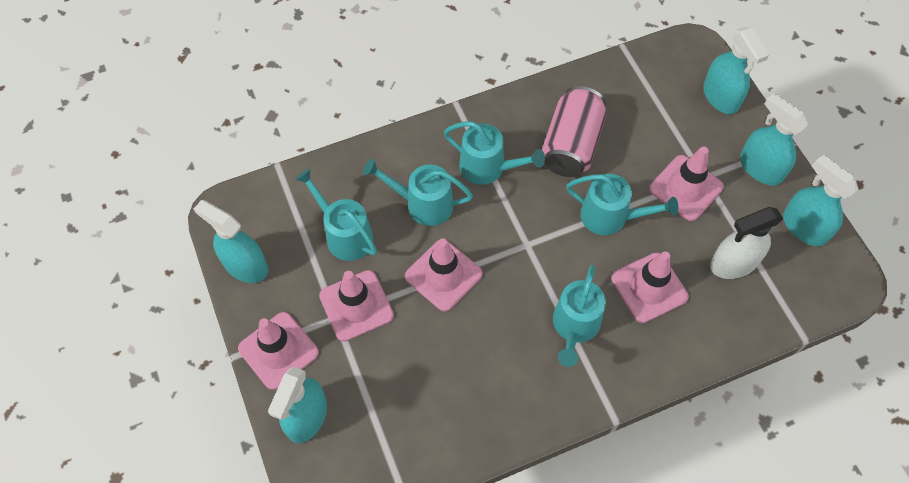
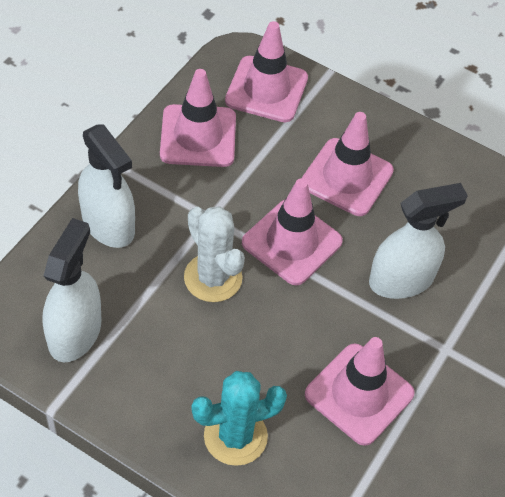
pink can: [542,86,607,177] = 1 -> none = 0
turquoise cactus: none = 0 -> [192,371,287,466] = 1
turquoise spray bottle: [194,200,268,283] [268,367,327,443] [703,27,769,114] [740,93,809,186] [783,155,858,246] = 5 -> none = 0
turquoise watering can: [295,169,377,261] [363,159,473,226] [444,121,545,185] [553,265,606,367] [566,174,678,235] = 5 -> none = 0
white cactus: none = 0 -> [184,206,245,302] = 1
white spray bottle: [710,207,783,279] = 1 -> [43,218,101,362] [78,124,135,248] [369,183,468,299] = 3

